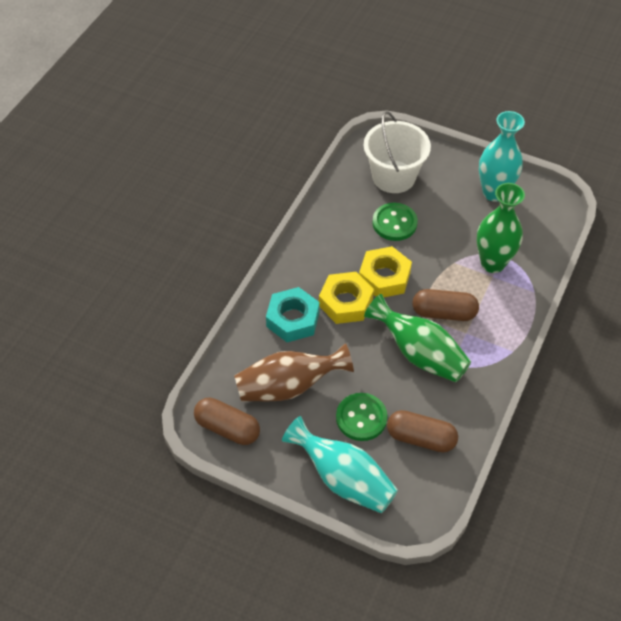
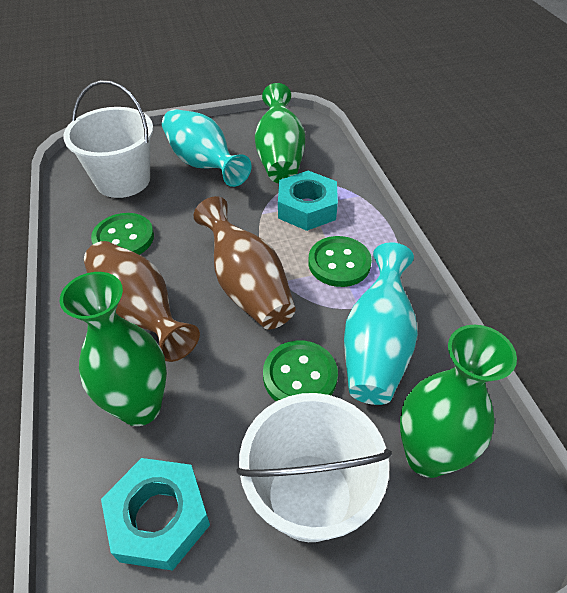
brown capsule: [194,397,260,445] [387,410,458,452] [412,289,479,321] = 3 -> none = 0
brown vase: [234,343,354,401] = 1 -> [84,241,200,362] [193,196,296,329] = 2
green button: [336,393,387,441] [372,203,418,241] = 2 -> [91,213,154,255] [263,340,338,401] [308,236,372,287] = 3
green vase: [364,294,471,382] [477,183,525,273] = 2 -> [60,272,167,426] [255,83,305,183] [400,325,517,478] = 3
turquoise nut: [266,287,320,342] = 1 -> [101,458,210,571] [278,171,338,231] = 2
white bucket: [364,111,431,193] = 1 -> [63,80,153,198] [236,393,392,542] = 2
yellow nut: [319,272,374,324] [359,246,412,297] = 2 -> none = 0

